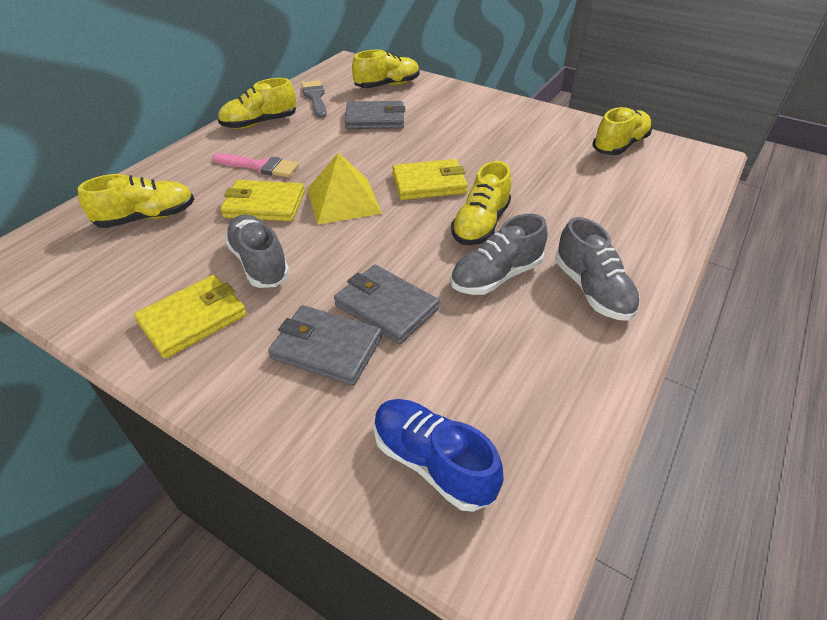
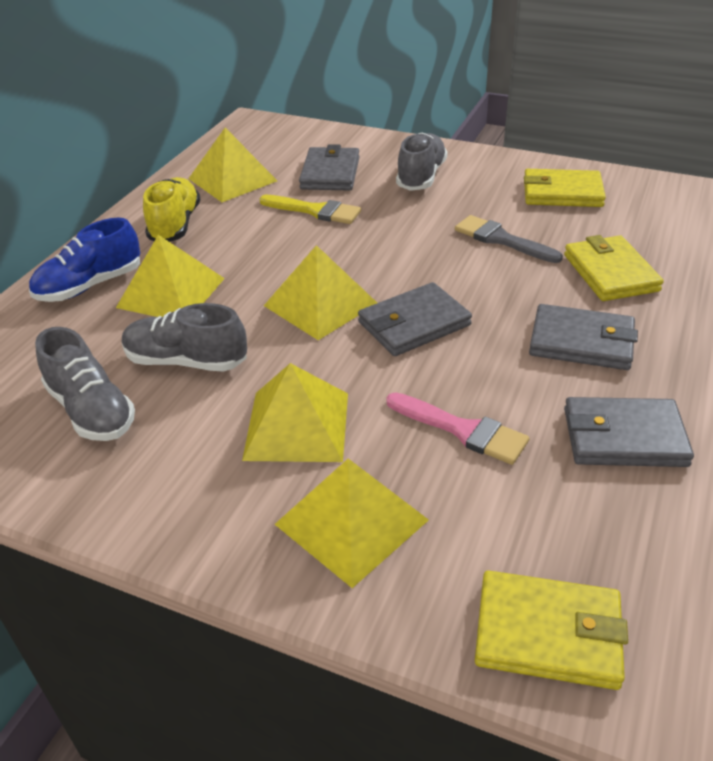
grey wallet: [268,305,382,386] [334,265,440,344] [345,101,405,129] = 3 -> [299,144,359,191] [358,282,472,356] [529,304,638,370] [564,397,694,467] = 4
yellow brush: none = 0 -> [259,195,361,224] = 1
yellow pyramid: [307,152,382,225] = 1 -> [116,235,225,317] [188,128,277,202] [242,363,348,462] [264,245,377,340] [275,459,429,588] = 5
yellow shoe: [78,174,194,228] [218,78,296,129] [352,50,419,88] [451,161,511,245] [593,107,652,155] = 5 -> [143,177,201,242] = 1

